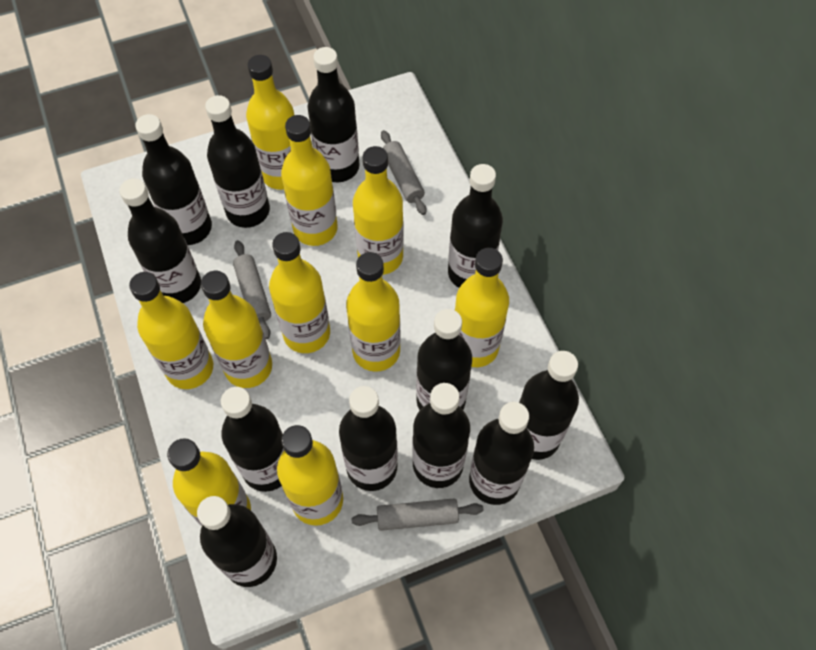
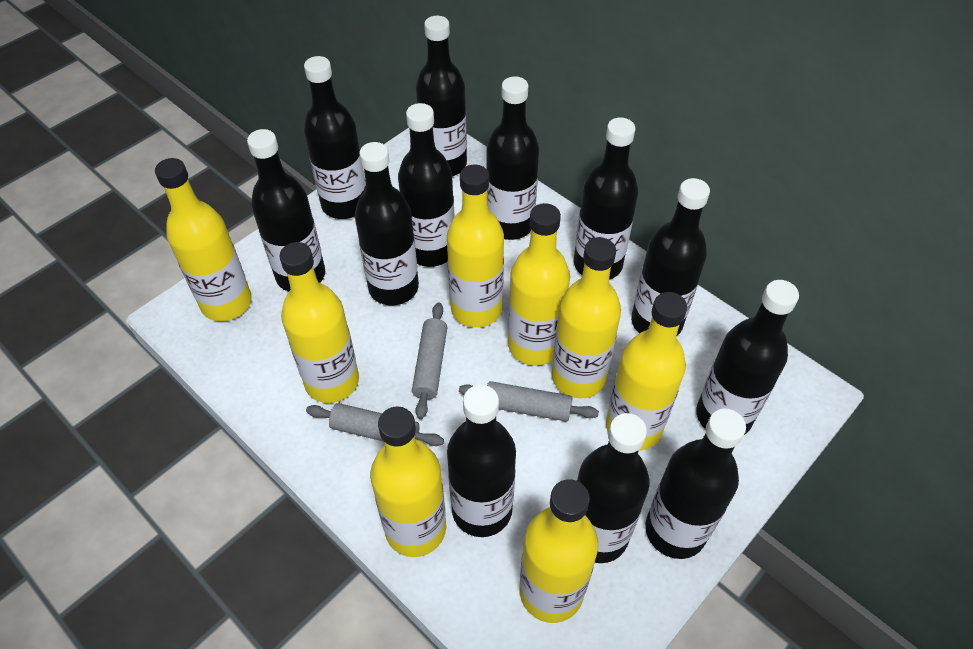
yellow bottle: [129,272,213,389] [167,438,251,526] [201,271,272,388] [246,55,294,190] [269,232,330,353] [277,425,343,526] [281,115,338,246] [346,252,401,372] [353,146,404,275] [455,248,509,367] = 10 -> [155,158,252,321] [279,242,359,403] [370,406,446,557] [447,165,504,328] [508,203,570,366] [520,479,598,623] [552,237,621,398] [606,292,687,450] = 8

